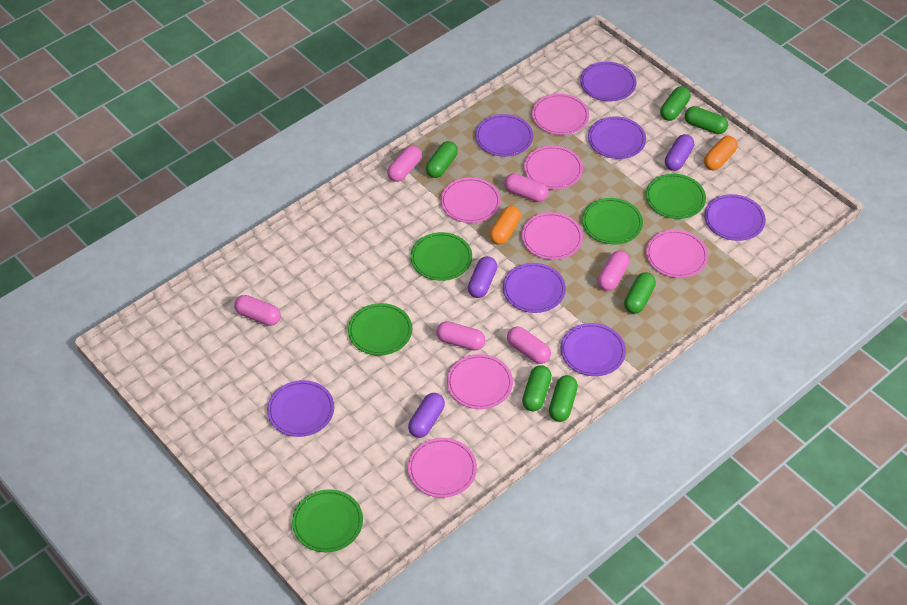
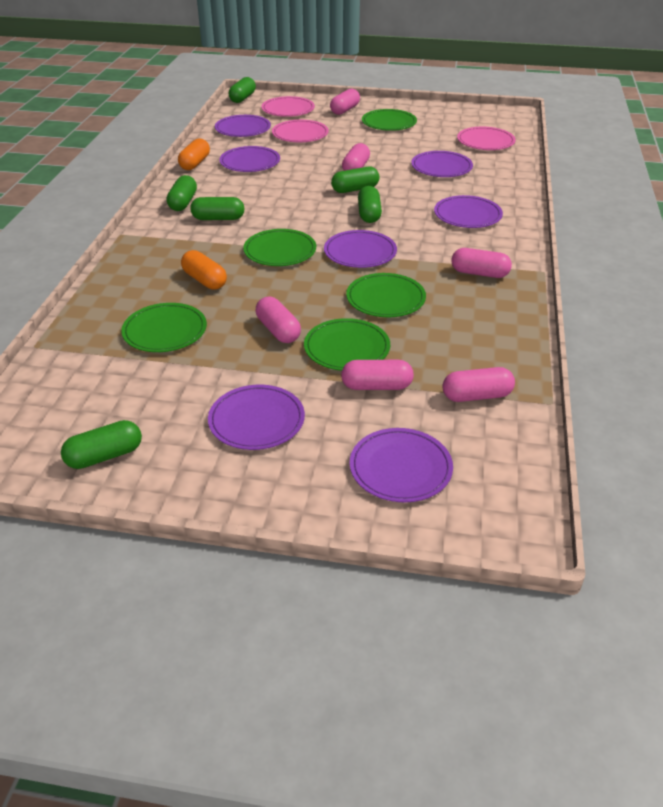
pink plate: [408,438,477,498] [441,177,501,223] [447,354,513,409] [522,212,583,260] [524,146,583,190] [532,93,589,135] [646,230,708,278] = 7 -> [261,96,315,117] [272,120,329,142] [457,127,516,150] = 3
purple capsule: [408,393,445,438] [468,256,497,298] [665,134,694,171] = 3 -> none = 0

